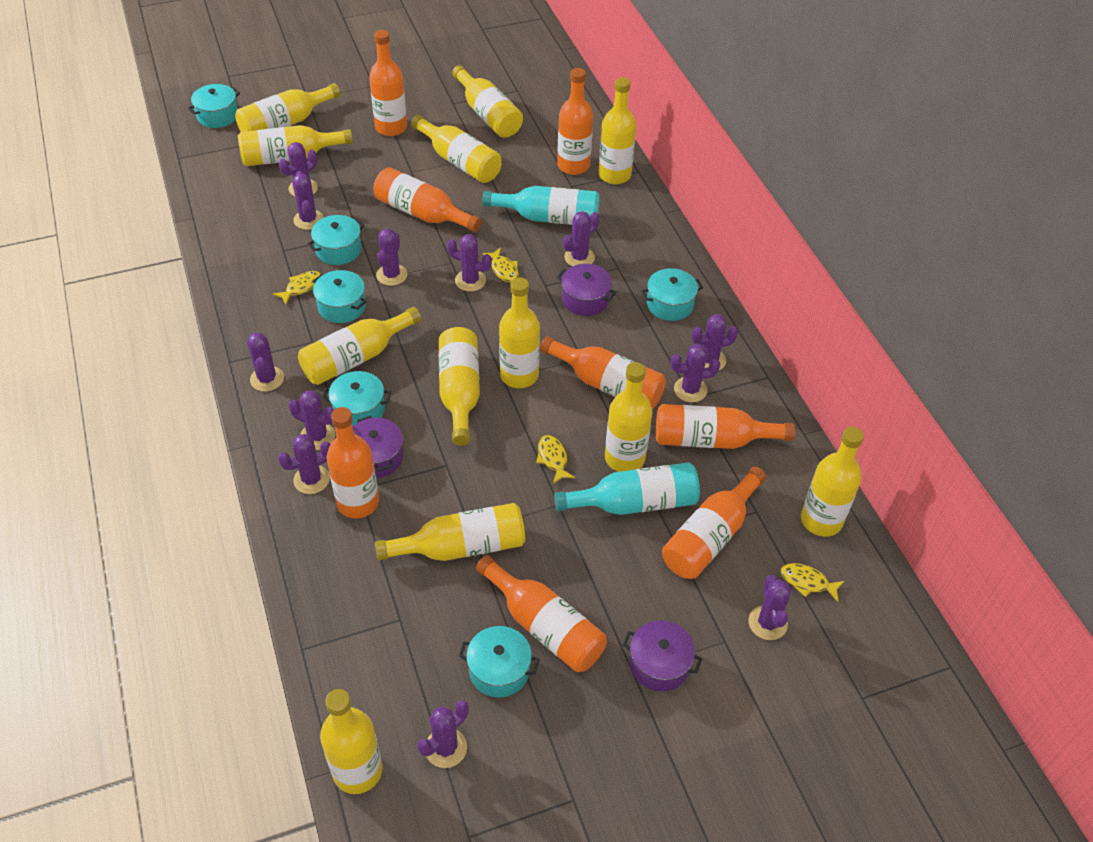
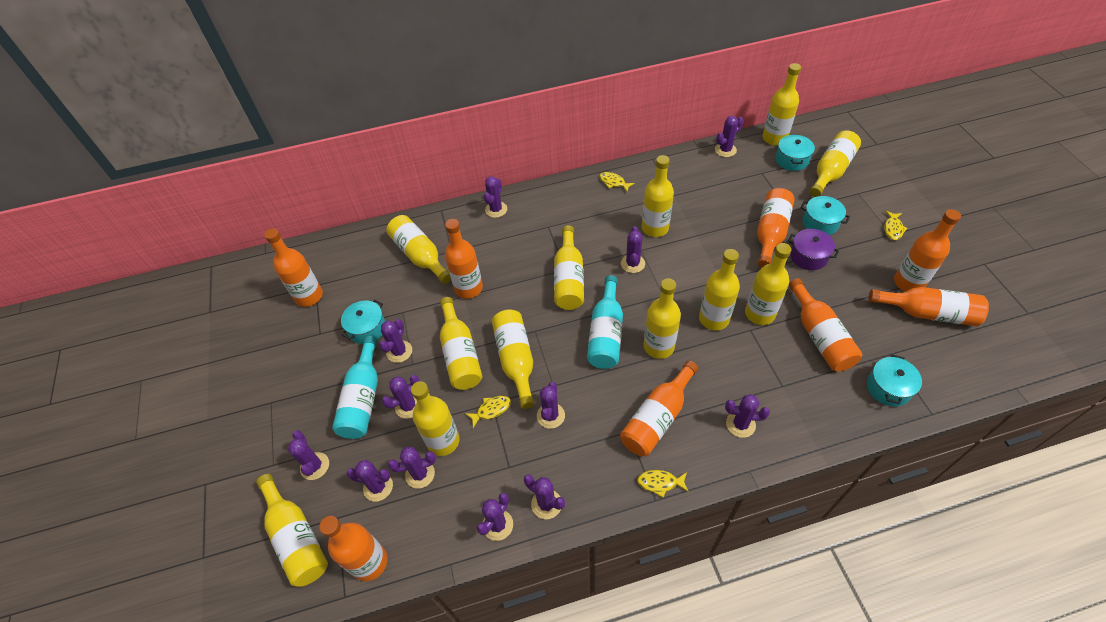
purple pot: [353,416,404,478] [557,264,617,316] [623,620,702,691] = 3 -> [788,229,839,270] = 1
turquoise pot: [188,84,240,128] [307,215,365,265] [313,270,367,323] [322,371,391,427] [459,626,540,698] [641,268,703,321] = 6 -> [341,300,385,344] [775,134,815,171] [801,196,850,235] [867,354,922,407] = 4

